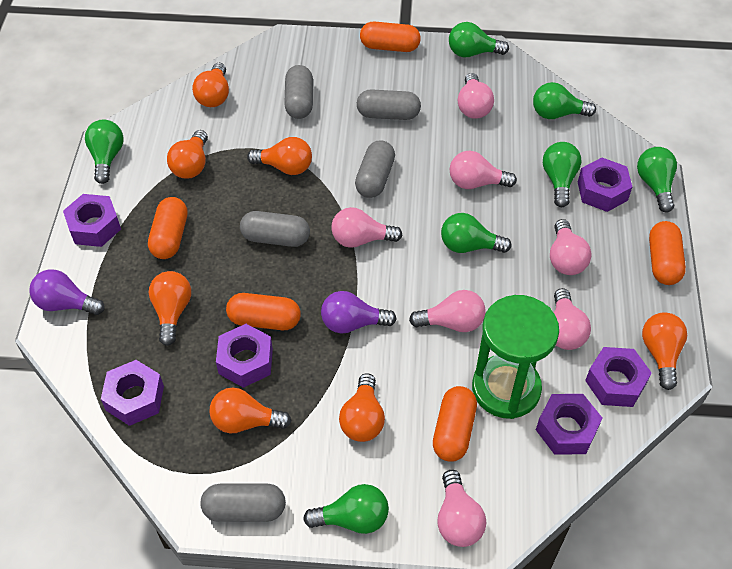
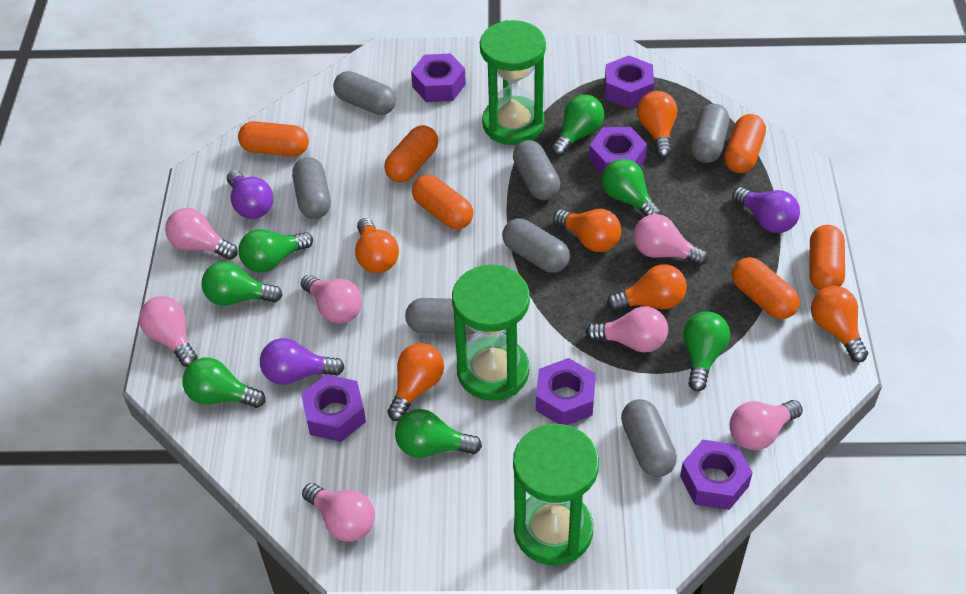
green hourglass: [472,295,559,419] = 1 -> [452,265,530,401] [480,20,546,145] [513,424,599,565] = 3
grey capsule: [201,484,286,522] [240,211,310,247] [284,65,313,119] [355,140,395,198] [357,89,421,120] = 5 -> [292,157,331,219] [333,71,396,115] [405,298,476,335] [502,218,570,273] [513,140,560,200] [621,399,677,477] [691,104,729,163] = 7
orange capsule: [148,197,188,259] [226,293,301,330] [360,21,421,52] [433,386,477,462] [649,221,686,285] = 5 -> [238,121,309,157] [384,125,438,182] [412,175,473,229] [724,114,766,173] [732,257,799,319] [809,225,845,290] = 6
orange light bulb: [149,271,191,346] [167,130,208,179] [192,63,229,107] [209,388,291,433] [247,137,312,175] [339,373,385,442] [642,312,687,390] = 7 -> [355,218,399,273] [387,343,444,421] [553,209,621,252] [607,264,687,311] [637,91,677,158] [811,286,868,362] = 6
purple light bulb: [30,269,105,315] [321,291,396,333] = 2 -> [227,170,273,219] [260,338,345,385] [732,187,800,233] = 3

